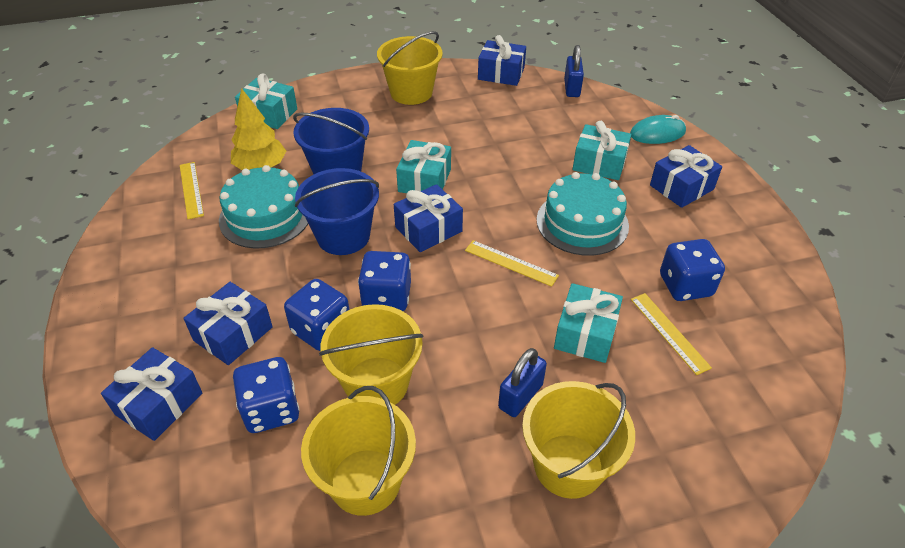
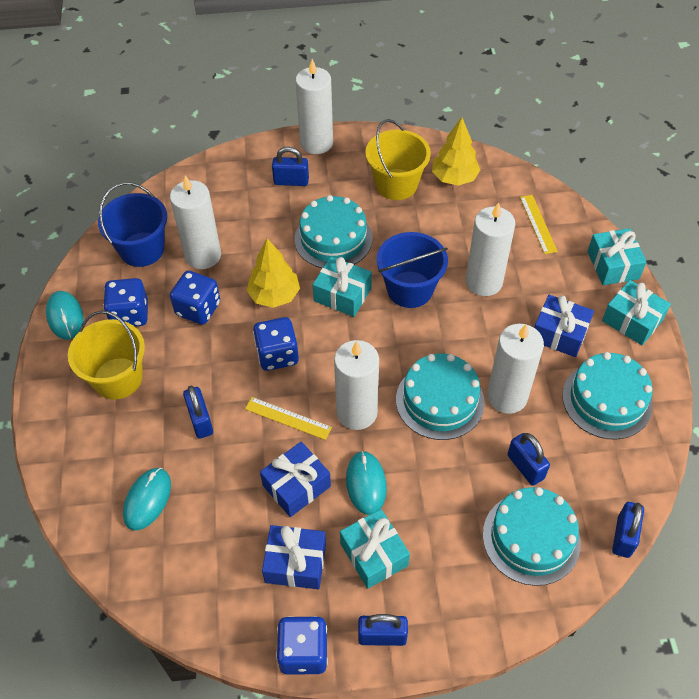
blue gift: [101,347,202,441] [184,282,273,365] [394,184,463,252] [478,35,526,86] [650,145,722,208] = 5 -> [260,441,331,517] [262,525,326,589] [534,295,594,357] = 3
blue padlock: [498,348,547,417] [564,45,584,97] = 2 -> [183,386,213,439] [272,147,309,186] [358,614,408,646] [507,433,550,486] [612,502,644,558] = 5
turquoise cake: [219,165,308,249] [537,172,629,256] = 2 -> [295,195,373,268] [396,353,485,440] [483,487,581,586] [562,352,653,440] = 4
turquoise mouse: [630,115,686,144] = 1 -> [46,291,84,340] [123,468,171,531] [346,451,387,515] = 3
white candle: none = 0 -> [170,175,221,269] [296,59,333,154] [334,340,379,430] [465,202,515,296] [487,324,544,414] = 5
yellow bucket: [301,386,416,516] [319,304,423,405] [377,31,442,105] [522,381,635,499] = 4 -> [68,311,145,399] [365,119,431,200] = 2
yellow ruler: [180,162,204,219] [465,240,559,287] [631,293,712,375] = 3 -> [245,397,332,440] [520,195,558,254] = 2
yellow tree: [231,88,286,170] = 1 -> [247,238,300,308] [432,117,480,186] = 2

